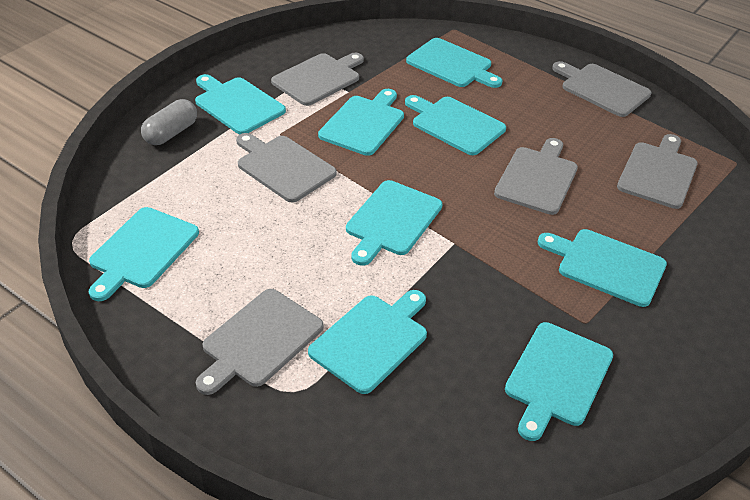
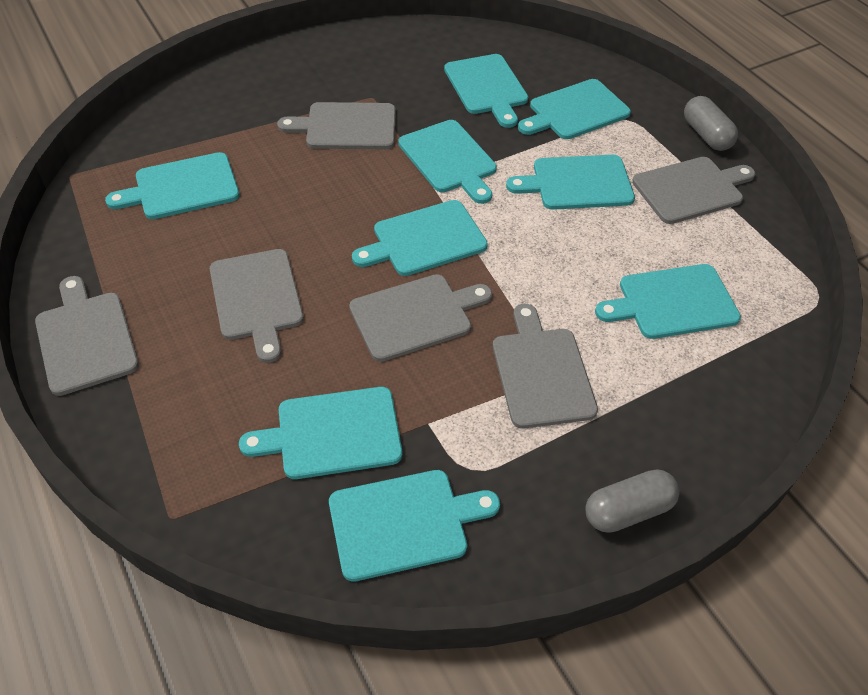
grey capsule: [141,99,197,145] = 1 -> [585,469,680,533] [684,96,738,151] = 2

